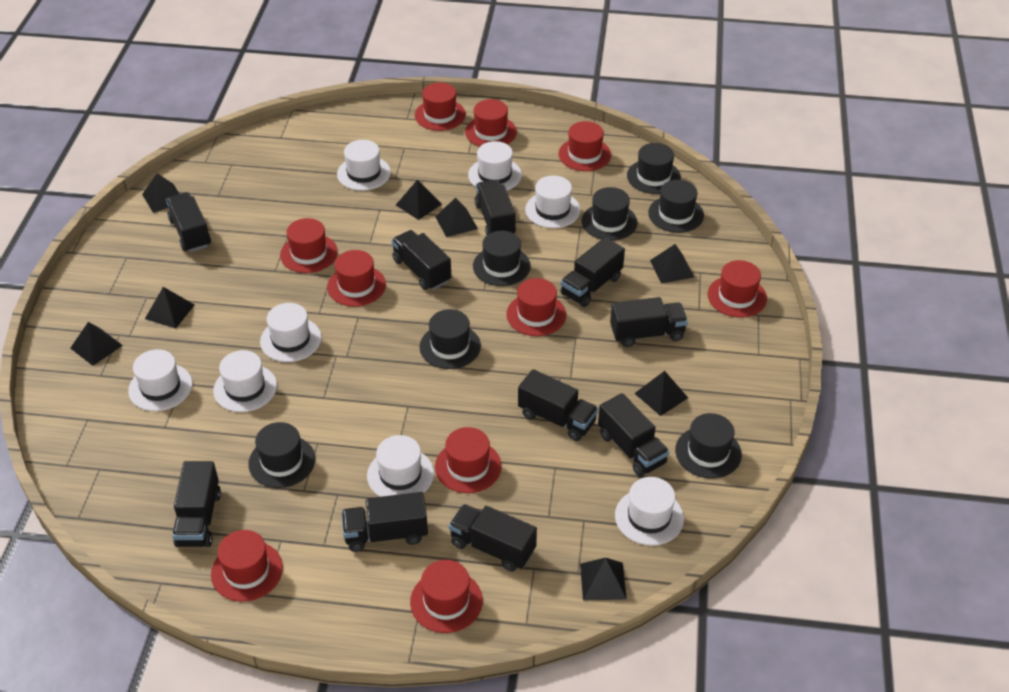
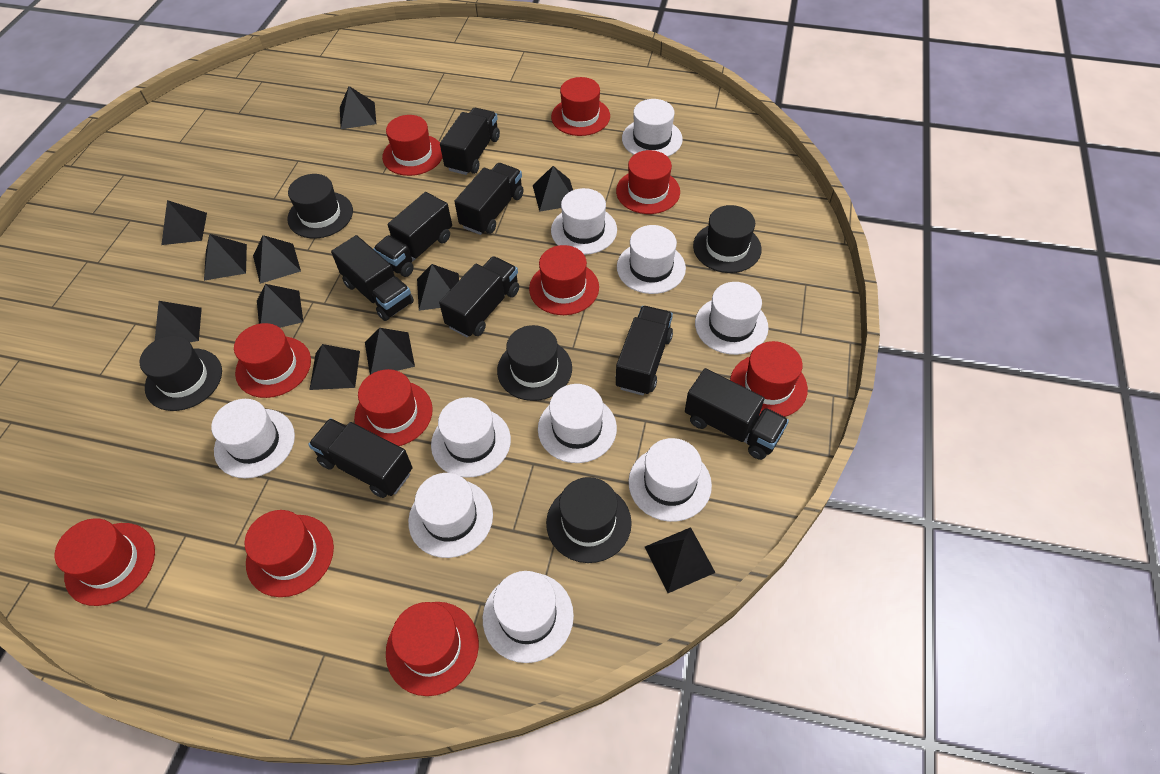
black hat: [248,422,315,488] [419,309,481,369] [473,231,531,286] [581,187,637,241] [627,143,681,194] [648,180,704,233] [675,413,742,479] = 7 -> [140,336,222,411] [287,174,353,238] [497,325,572,401] [546,477,632,563] [693,205,762,273] = 5
black pyramid: [70,322,123,366] [142,173,179,213] [145,287,194,329] [396,180,442,220] [435,198,478,237] [580,558,627,600] [634,371,688,416] [650,244,694,284] = 8 -> [155,301,202,342] [161,200,207,245] [204,234,247,281] [253,235,301,284] [257,284,303,328] [309,344,360,390] [340,86,376,129] [365,328,415,375] [417,264,459,311] [533,166,573,212] [645,527,716,593] = 11
black truck: [166,192,211,252] [172,461,221,547] [341,492,428,552] [391,230,451,290] [449,504,537,572] [475,180,516,235] [518,369,598,441] [560,237,625,307] [598,393,669,477] [610,297,688,347] = 10 -> [308,418,412,498] [331,235,414,321] [373,192,452,277] [439,256,519,337] [440,108,500,175] [454,163,524,235] [615,306,673,396] [685,368,789,460] = 8
white hat: [128,349,193,411] [213,350,277,412] [260,303,322,362] [337,140,391,191] [367,435,434,497] [468,141,522,190] [525,175,581,228] [615,477,684,546] = 8 -> [211,399,295,478] [408,473,493,558] [431,397,511,478] [483,571,574,663] [538,384,617,463] [551,188,617,255] [617,225,686,294] [622,99,683,157] [629,438,712,522] [695,282,768,355] = 10

